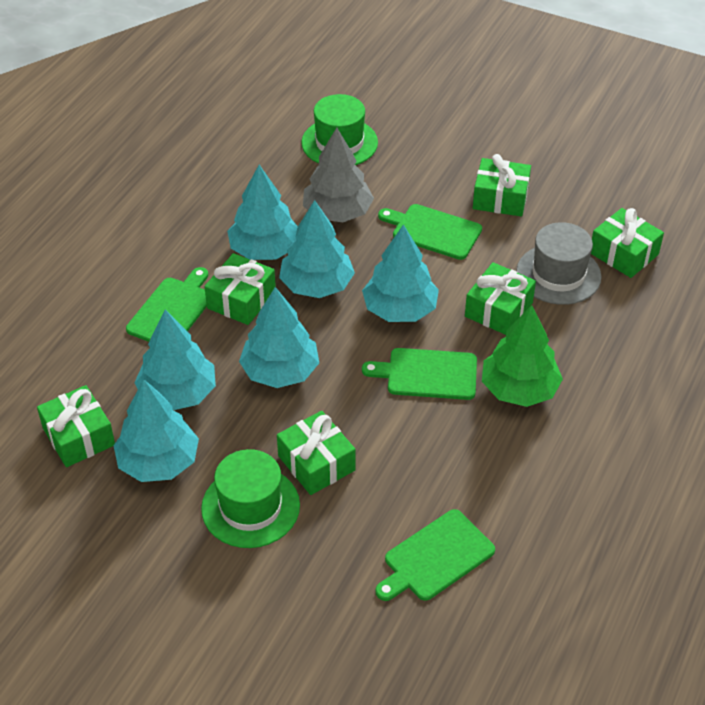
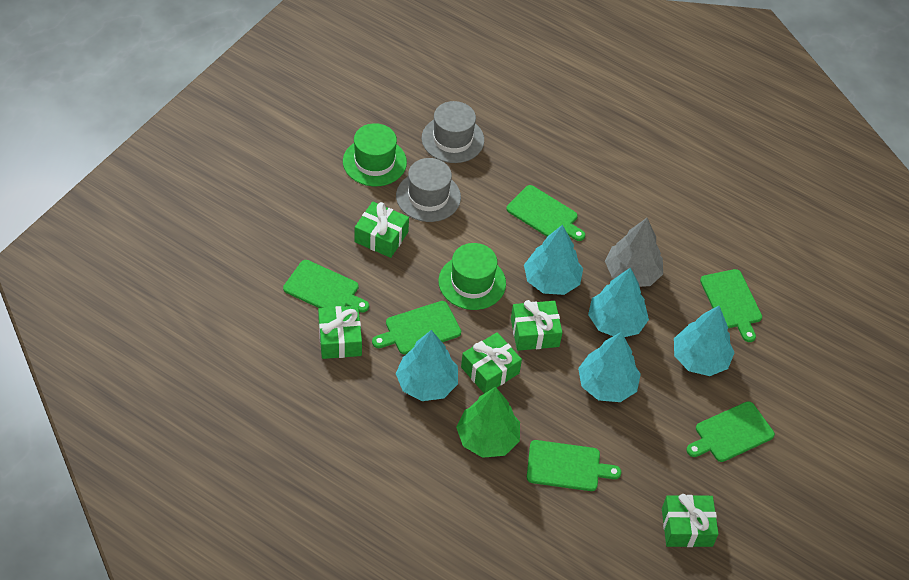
green cutting board: [126,267,208,342] [362,348,477,400] [375,509,495,601] [378,204,482,260] = 4 -> [283,260,369,312] [372,301,461,354] [506,185,585,241] [527,440,621,491] [686,401,775,462] [700,269,762,342] = 6
green gift: [37,385,115,467] [204,253,276,325] [277,411,356,495] [465,262,536,335] [473,154,531,217] [591,208,664,278] = 6 -> [318,306,362,359] [355,202,409,258] [461,332,522,393] [511,300,563,351] [662,494,719,547] = 5
grey hat: [516,222,602,305] = 1 -> [396,158,461,222] [422,101,484,163] = 2
turquoise tree: [113,379,199,482] [134,309,216,410] [227,165,298,260] [239,287,319,388] [279,200,355,298] [362,224,439,322] = 6 -> [396,330,458,401] [524,225,583,295] [578,332,641,402] [588,268,649,337] [674,306,735,376] = 5

